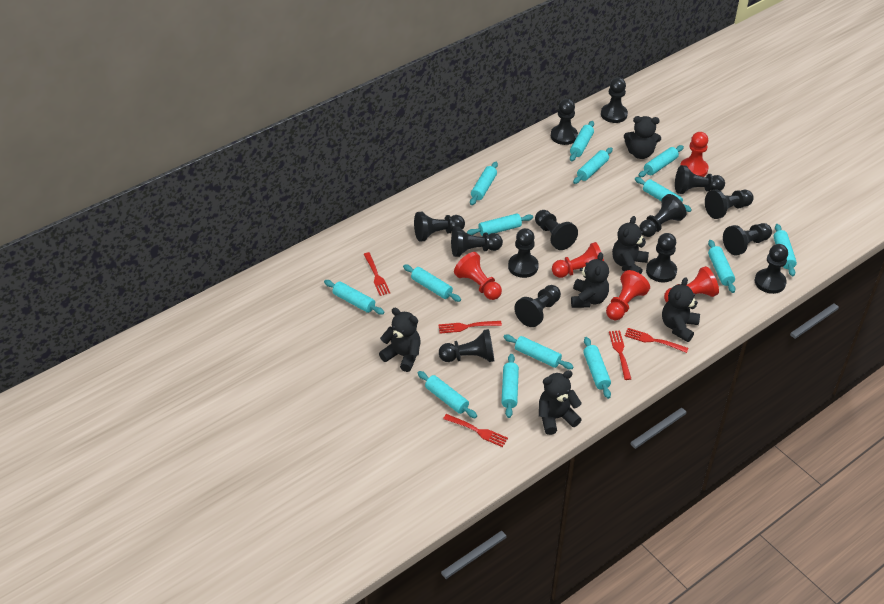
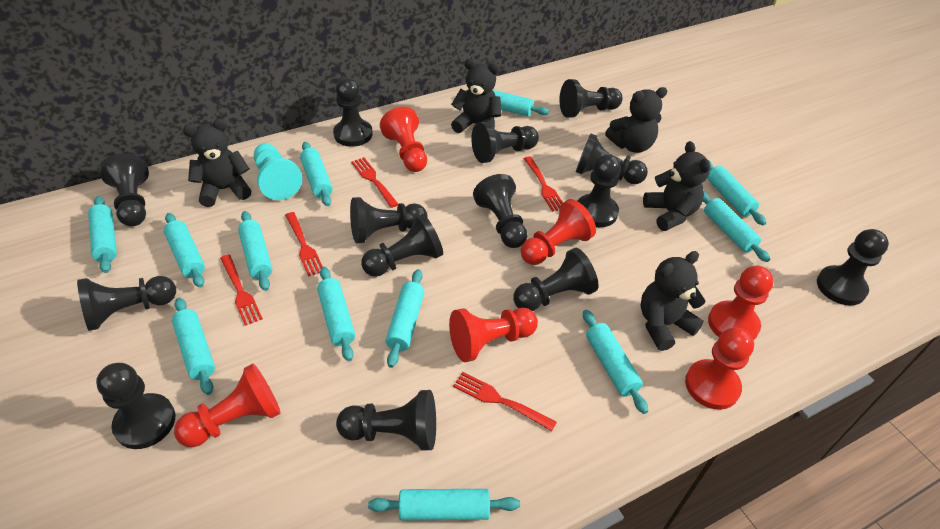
black teddy bear: [379,308,421,372] [539,370,582,435] [571,252,609,308] [612,216,649,274] [624,116,661,159] [662,277,700,342] = 6 -> [183,119,251,207] [451,59,502,133] [605,87,667,153] [640,251,705,351] [643,141,710,231] = 5
red pawn: [454,252,502,300] [552,242,604,278] [606,270,650,320] [664,266,719,303] [680,132,709,177] = 5 -> [174,363,281,447] [380,107,427,172] [449,308,538,362] [521,199,596,265] [685,328,754,410] [708,266,774,340] = 6
turquoise pawn: none = 0 -> [254,143,302,200] = 1
turquoise rolling pin: [324,280,385,315] [403,264,461,302] [418,371,477,418] [467,214,533,236] [470,162,498,205] [501,354,519,418] [504,335,574,369] [570,121,594,161] [573,147,613,184] [583,337,611,399] [635,177,692,212] [638,145,684,177] [708,240,735,293] [773,224,797,276] = 14 -> [88,196,117,273] [164,213,205,288] [172,298,215,395] [238,211,272,291] [300,142,333,206] [317,267,355,361] [368,489,520,520] [386,269,425,368] [465,90,549,116] [583,310,648,414] [702,192,770,262] [707,160,766,225] = 12

